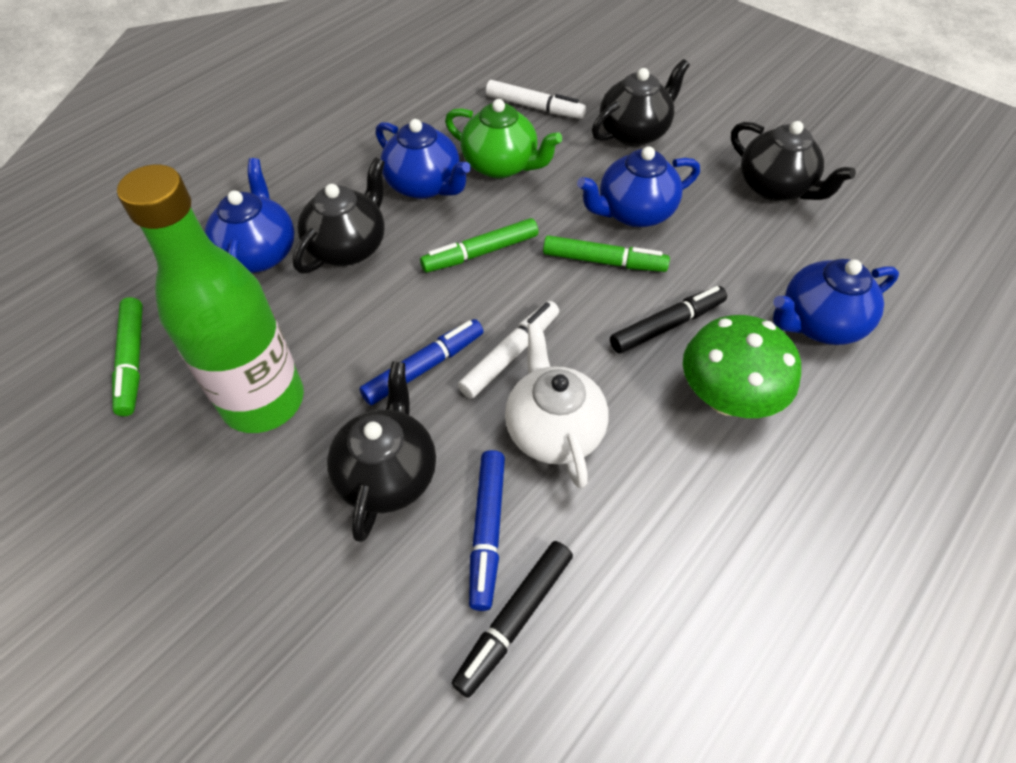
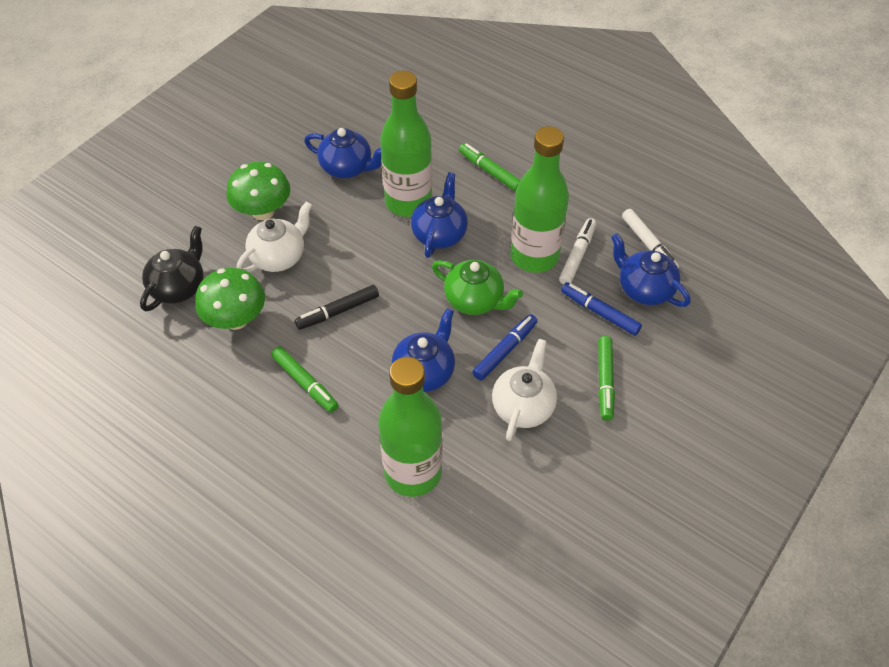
black marker: [451,541,573,698] [610,286,727,354] = 2 -> [295,285,379,330] = 1
black teapot: [293,157,385,273] [327,362,436,542] [592,59,690,146] [731,121,856,201] = 4 -> [140,226,204,312] = 1
green bottle: [117,164,304,433] = 1 -> [378,357,443,497] [380,71,432,217] [510,126,569,273] = 3
green mushroom: [683,315,801,418] = 1 -> [195,268,265,330] [227,162,290,220] = 2
white teapot: [505,322,608,488] = 1 -> [237,202,312,273] [492,339,557,441] = 2

